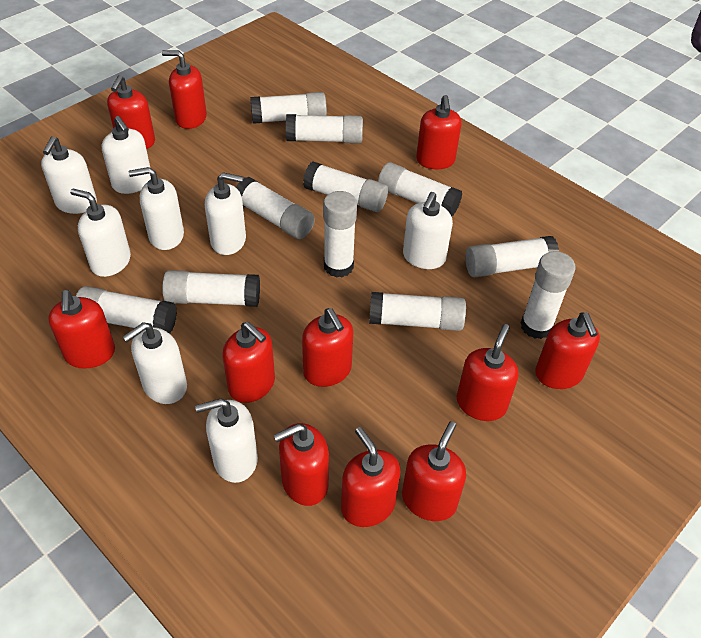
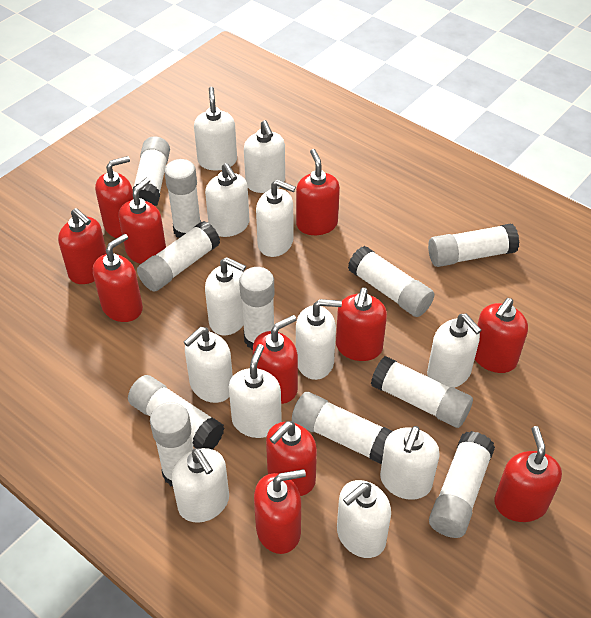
white soap dispenser: [41,136,97,214] [70,189,131,277] [102,116,151,194] [123,322,187,404] [129,167,184,250] [195,399,258,483] [205,172,246,255] [403,192,453,269] = 8 -> [172,448,229,523] [184,327,233,403] [194,87,237,170] [205,163,250,237] [205,257,246,335] [229,344,282,438] [244,120,285,193] [256,179,296,257] [296,299,342,380] [337,480,391,558] [380,426,440,500] [427,314,482,388] = 12

